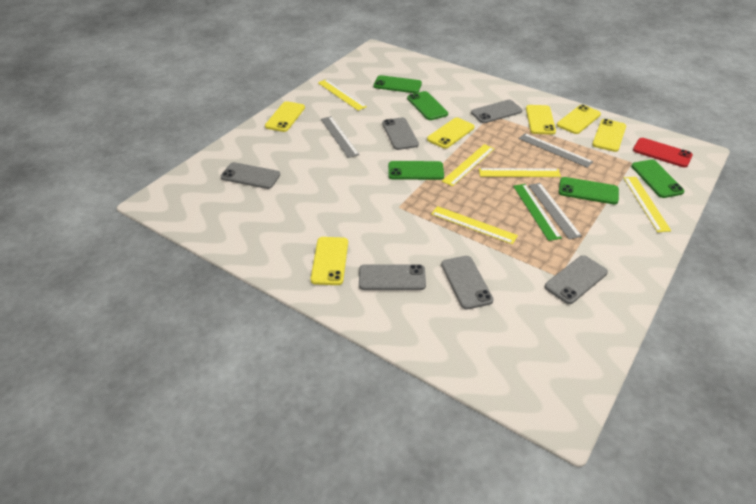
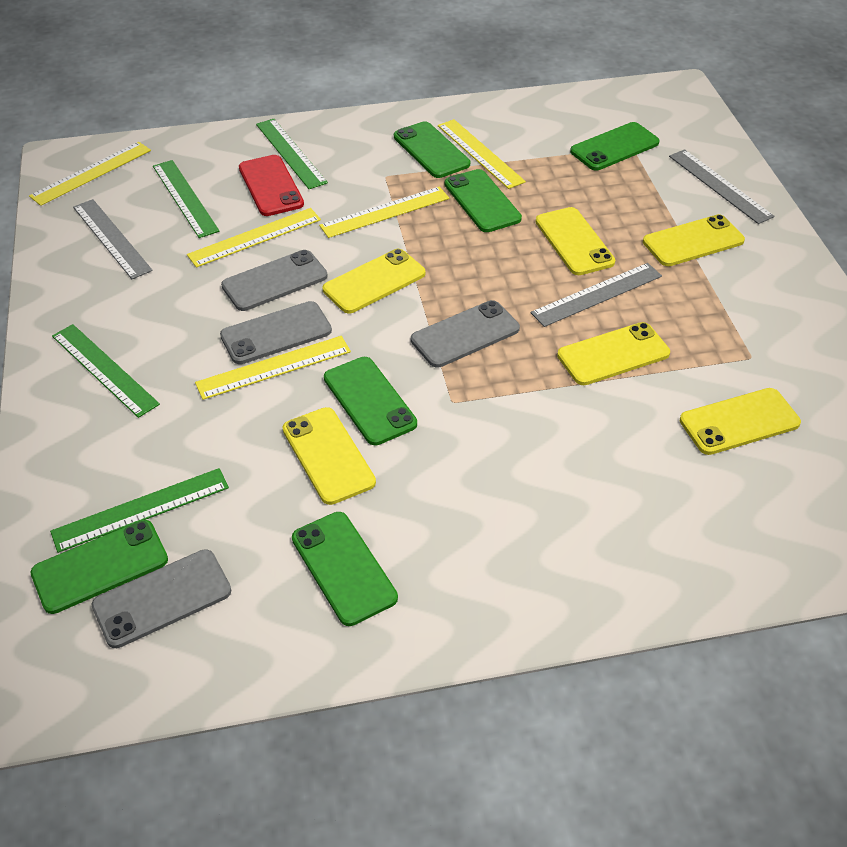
green phone: [373,75,422,93] [388,161,444,180] [407,91,448,120] [559,177,619,204] [631,160,684,198] = 5 -> [30,520,168,614] [292,512,398,626] [324,357,417,445] [394,121,470,178] [445,169,522,232] [570,122,660,171] = 6
green ruler: [513,184,562,241] = 1 -> [50,468,229,553] [52,324,160,418] [153,160,220,238] [256,119,328,189] = 4
grey phone: [221,162,280,189] [359,264,426,290] [382,117,419,150] [441,256,494,309] [471,100,522,123] [545,255,608,304] = 6 -> [91,549,231,648] [220,301,332,364] [221,250,328,311] [411,300,520,368] = 4

